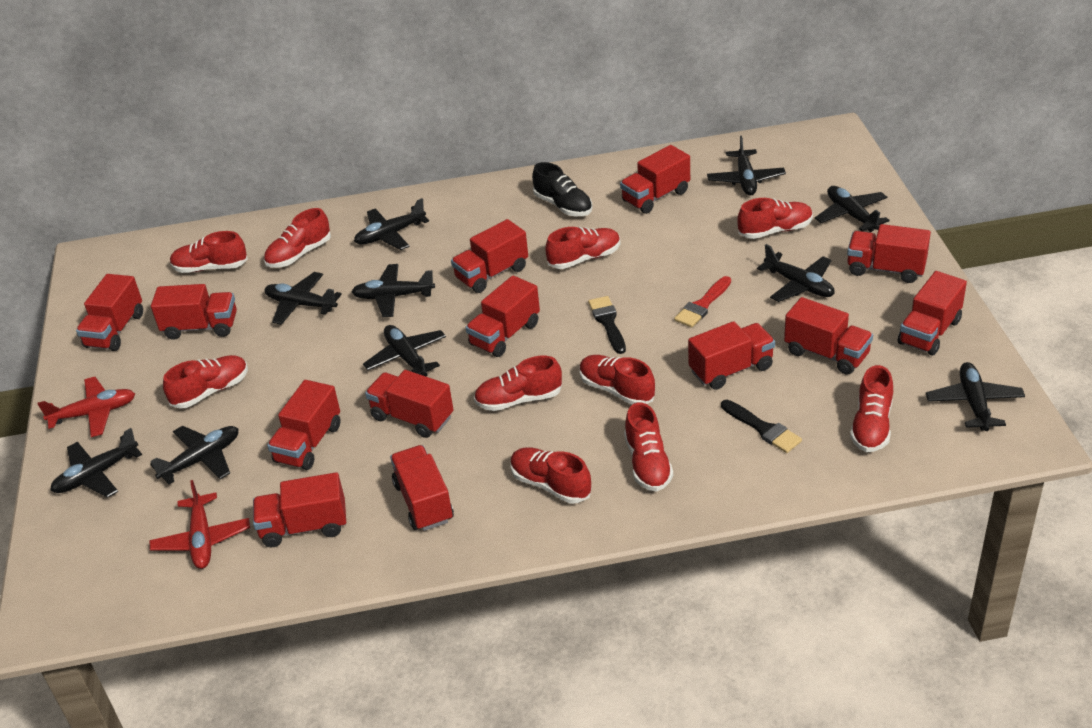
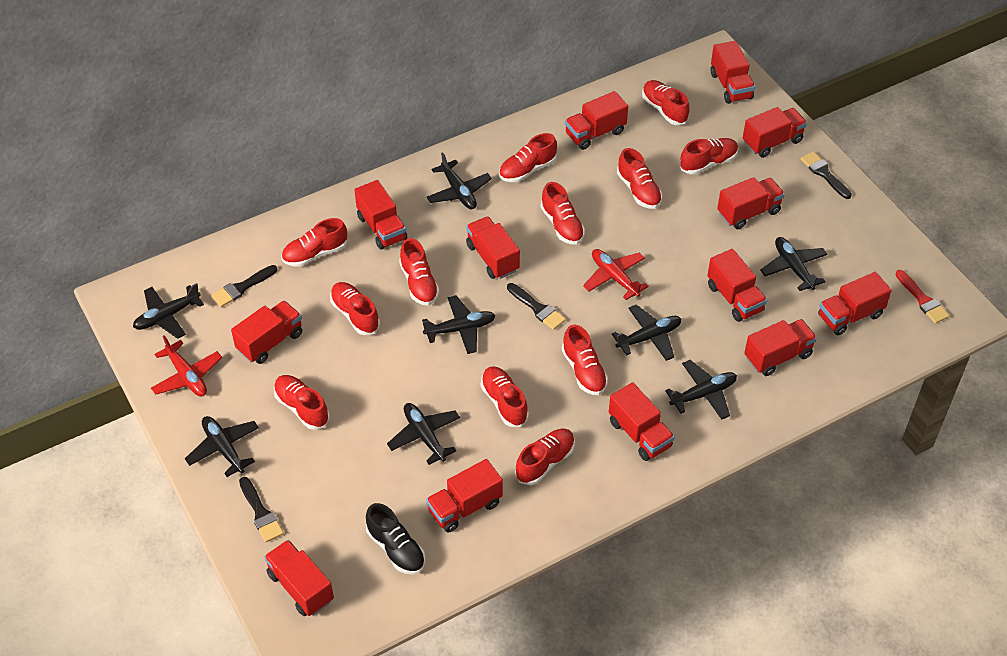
black brush: [588,296,626,354] [721,400,802,453] = 2 -> [211,265,277,307] [239,477,284,542] [507,283,566,330] [801,151,852,199] = 4
black plane: [50,428,142,498] [150,426,238,484] [264,272,342,325] [352,264,435,317] [354,198,429,250] [363,325,446,376] [707,136,786,196] [757,244,835,302] [815,186,889,232] [926,362,1025,431] = 10 -> [133,283,204,339] [185,416,259,477] [387,403,460,465] [422,295,496,354] [427,152,492,209] [612,304,681,361] [665,360,737,420] [760,237,828,291] = 8
red shoe: [163,355,248,409] [170,231,248,273] [264,208,331,268] [474,356,562,411] [511,447,592,503] [545,227,620,269] [580,355,655,405] [624,402,673,491] [737,198,813,239] [850,365,893,452] = 10 -> [274,375,329,430] [281,218,347,267] [330,282,380,335] [399,238,439,306] [481,366,529,427] [499,133,557,182] [515,429,575,485] [541,182,585,245] [562,325,608,395] [617,148,662,209] [642,80,690,125] [680,138,738,175] = 12

